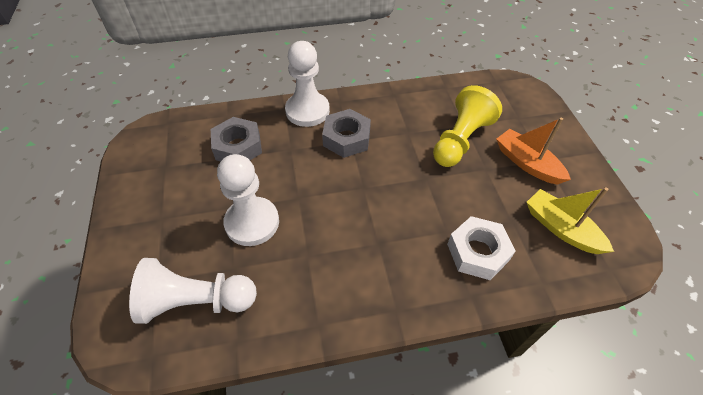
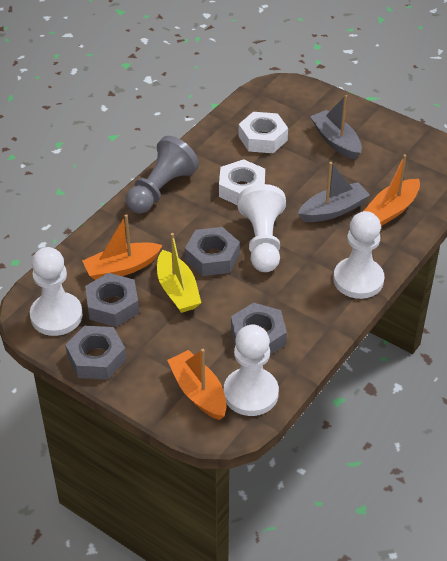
grey boat: none = 0 -> [298,162,370,222] [310,95,362,160] = 2
grey nut: [211,117,262,162] [322,109,371,158] = 2 -> [65,326,126,380] [85,273,139,327] [185,227,240,276] [231,302,287,355] = 4
grey pawn: none = 0 -> [126,136,199,214] = 1
orange boat: [496,118,571,185] = 1 -> [82,214,163,280] [167,349,227,420] [364,154,420,226] = 3
white nut: [447,216,516,280] = 1 -> [219,159,265,205] [239,112,288,153] = 2
white pawn: [129,258,257,324] [217,154,279,246] [285,41,330,127] = 3 -> [30,247,83,336] [224,325,279,416] [237,184,286,272] [333,211,384,299] = 4
yellow pawn: [433,85,502,167] = 1 -> none = 0

